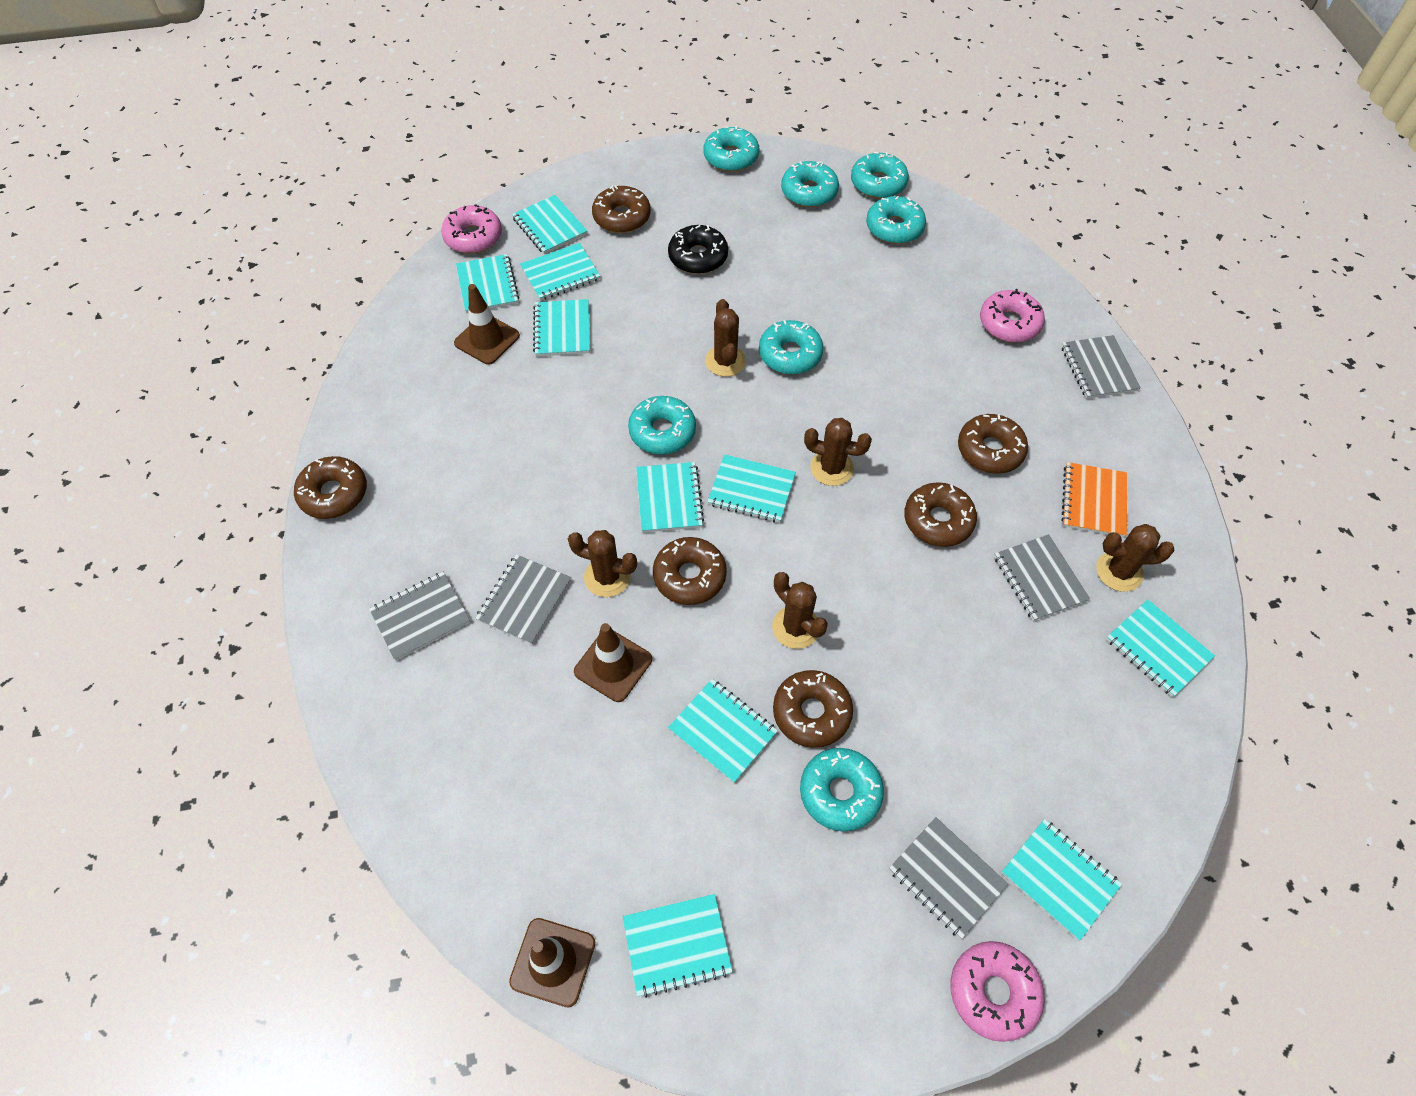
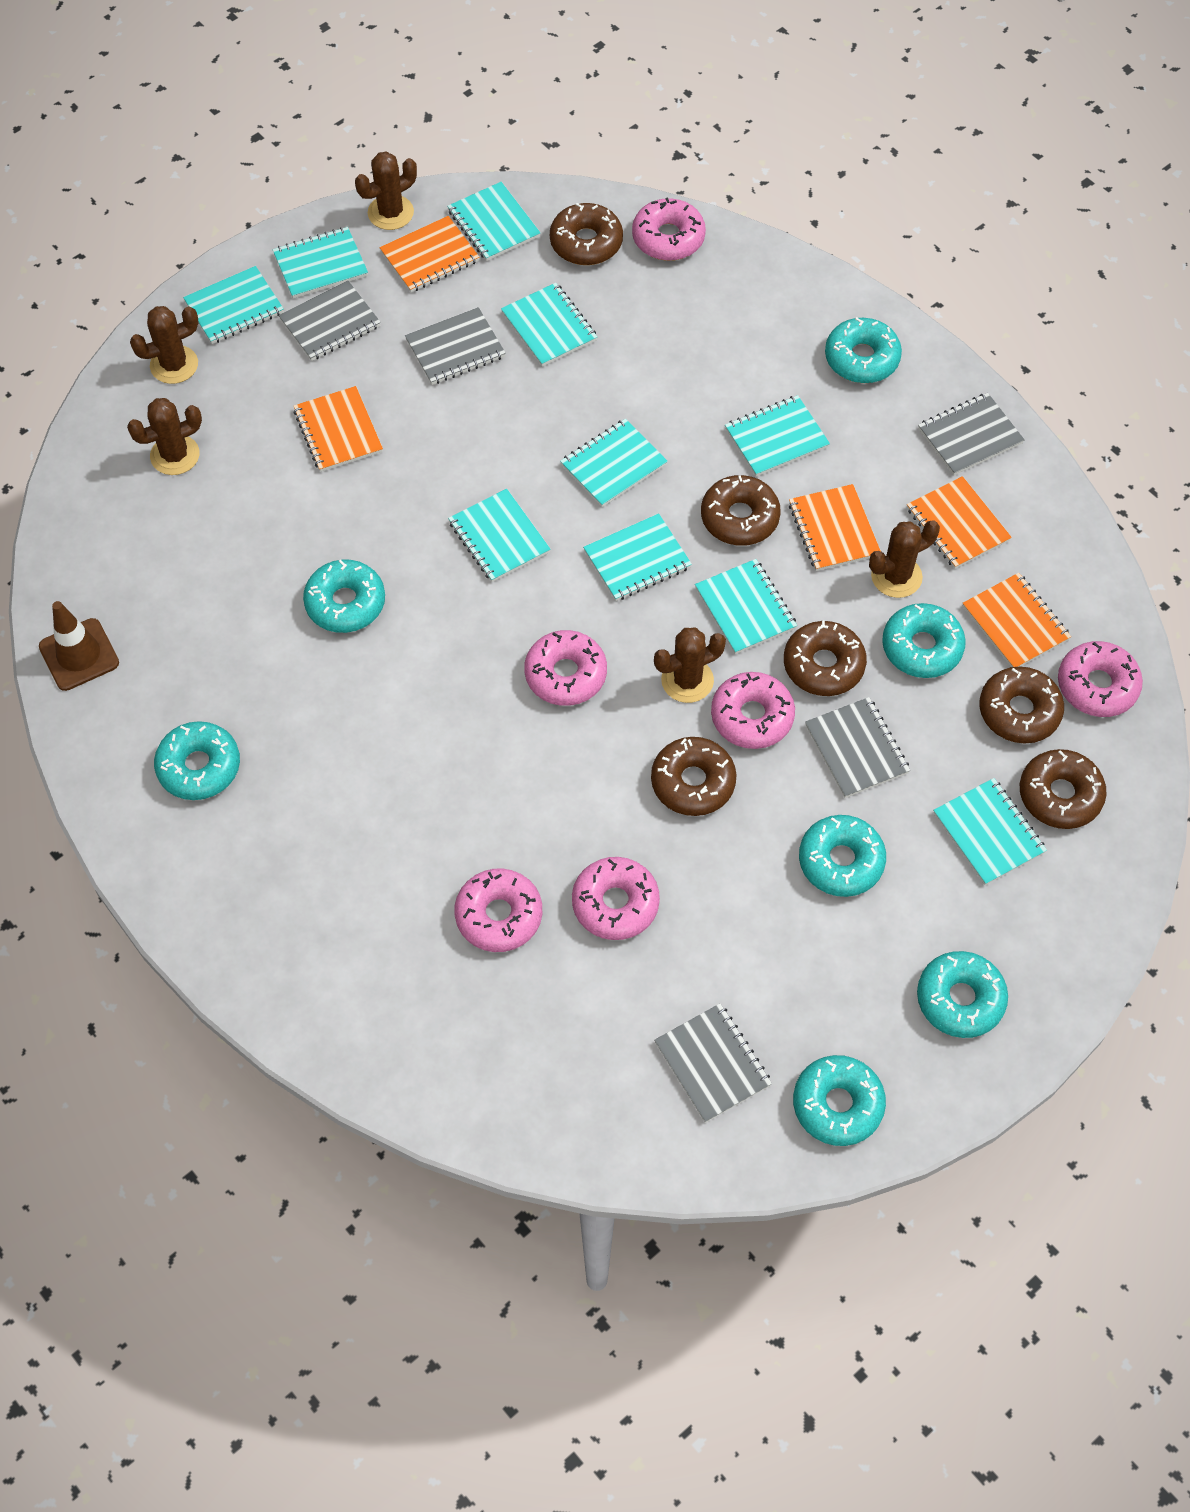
black donut: [668,225,728,274] = 1 -> none = 0
brown traffic cone: [454,284,520,365] [509,918,595,1007] [574,623,652,702] = 3 -> [39,601,119,691] = 1
orange notebook: [1061,462,1127,537] = 1 -> [293,386,383,472] [380,216,480,292] [789,484,881,571] [907,476,1012,569] [963,573,1071,667] = 5
pink donut: [441,204,502,253] [951,941,1045,1042] [980,289,1045,343] = 3 -> [454,868,542,952] [524,630,607,706] [572,857,660,940] [632,198,706,261] [711,672,795,749] [1058,641,1143,717] = 6

